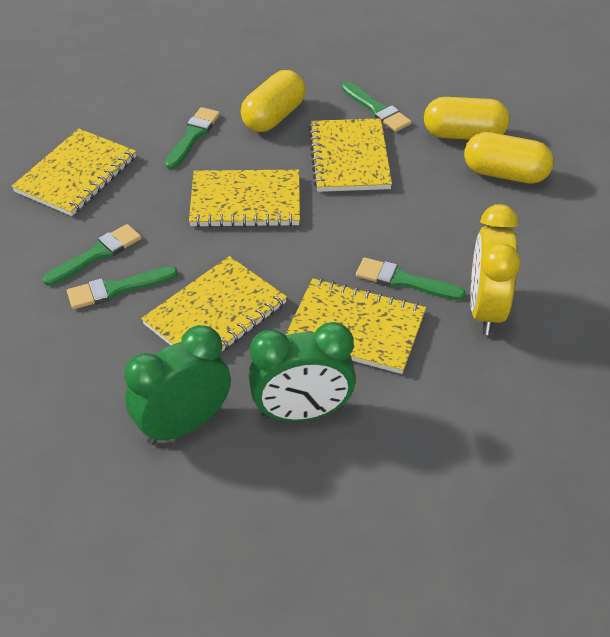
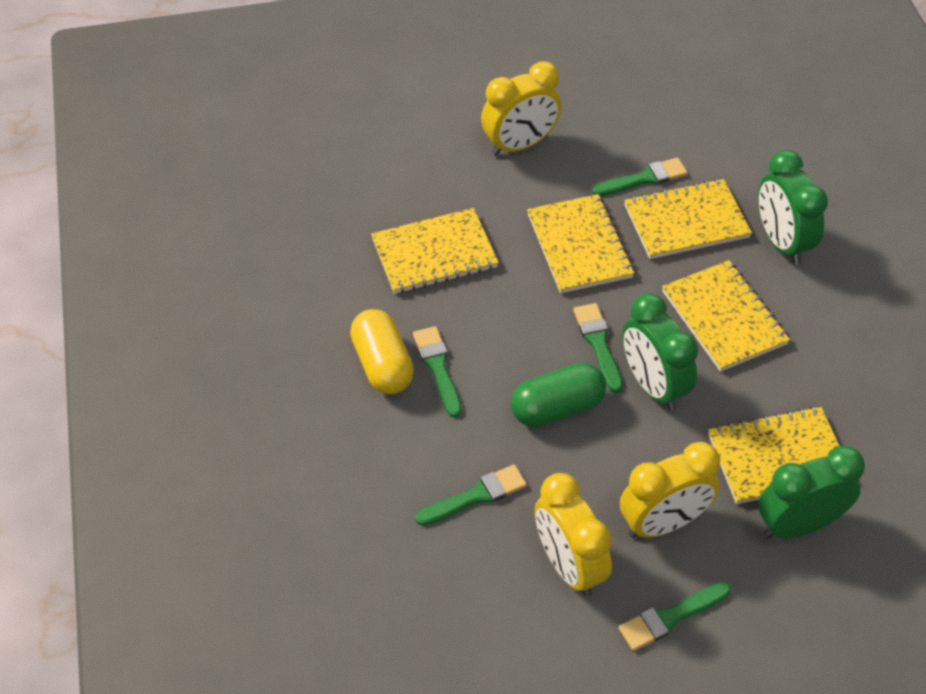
green capsule: none = 0 -> [511,363,606,427] = 1
green clock: [124,325,231,445] [249,322,356,421] = 2 -> [622,293,698,411] [758,150,828,265] [758,446,865,538] = 3
yellow capsule: [241,70,306,132] [424,97,510,140] [464,132,554,184] = 3 -> [350,309,414,394] = 1
yellow clock: [470,204,520,335] = 1 -> [481,61,561,156] [535,473,612,596] [620,442,720,538] = 3

